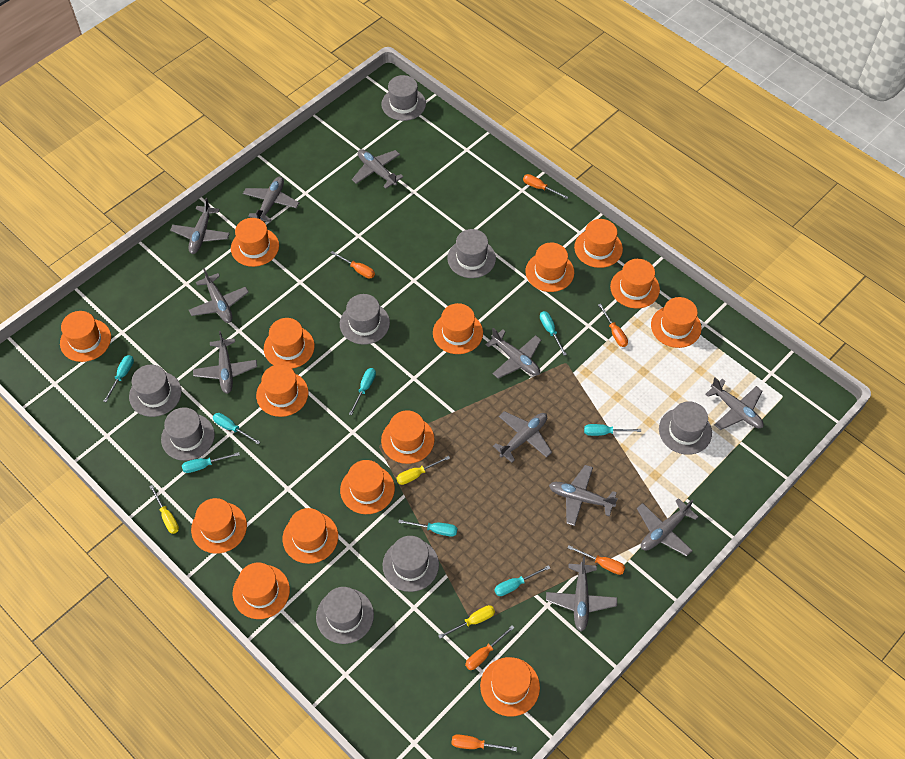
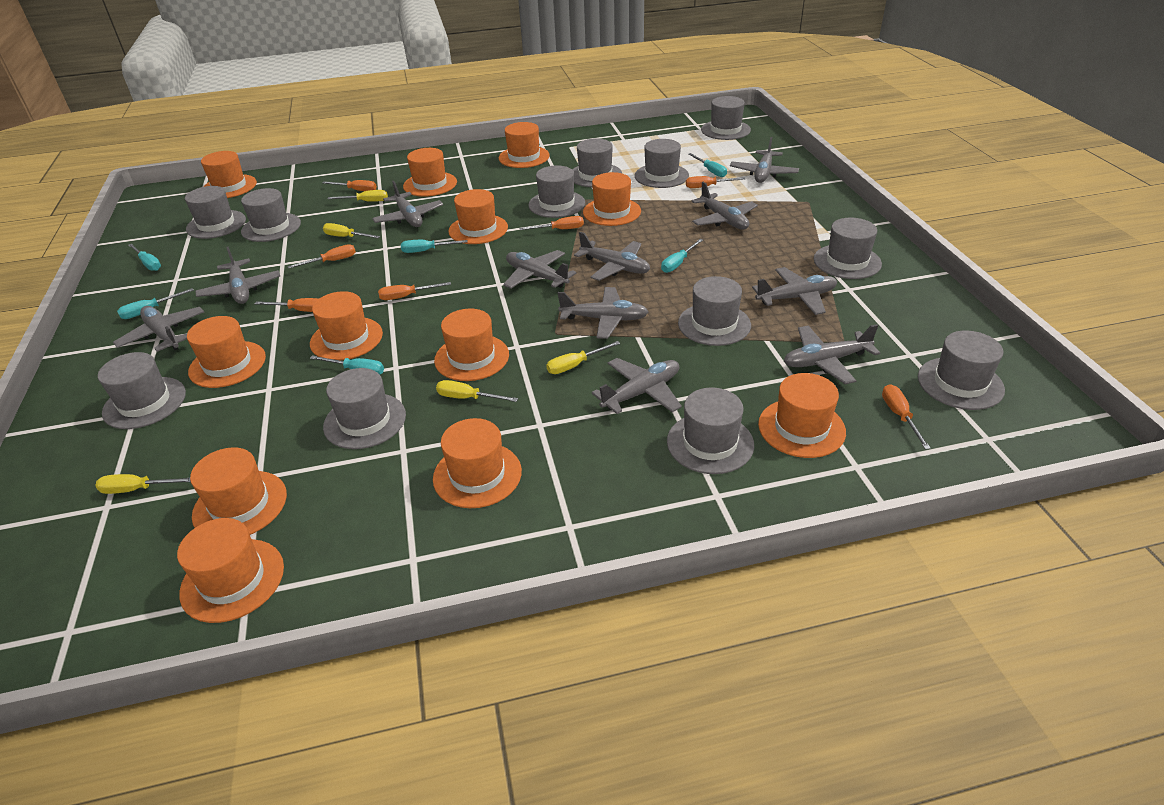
grey hat: [129,365,182,417] [161,407,215,461] [316,587,374,644] [340,294,390,345] [381,75,426,121] [382,536,439,592] [447,229,496,278] [659,401,712,455] = 8 -> [98,352,186,429] [185,186,246,239] [241,188,301,242] [323,368,406,449] [528,165,585,218] [572,138,622,187] [635,139,689,188] [667,387,754,474] [678,276,751,346] [701,96,751,140] [814,218,882,279] [918,331,1005,410] = 12
orange hat: [60,311,111,362] [191,498,247,554] [231,218,279,267] [232,562,290,619] [256,364,308,417] [264,318,315,369] [283,508,338,564] [340,460,395,514] [381,410,435,464] [433,303,483,354] [480,657,540,717] [525,243,574,292] [574,219,623,268] [610,259,660,309] [651,297,702,348] = 15 -> [177,518,284,623] [187,316,266,388] [190,447,287,535] [201,151,257,198] [310,291,383,360] [403,148,457,197] [433,418,522,508] [434,309,509,381] [448,189,508,244] [499,122,550,168] [583,172,641,226] [758,373,846,458] = 12
orange screwdriver: [331,251,375,279] [451,734,517,751] [465,625,515,670] [523,174,568,199] [568,545,625,575] [598,304,628,347] = 6 -> [254,298,319,312] [288,244,356,268] [323,180,377,191] [378,282,451,300] [519,216,584,230] [686,176,745,188] [882,384,931,450] = 7
turquoise screwdriver: [103,355,134,402] [182,452,240,473] [213,413,260,445] [349,368,376,415] [398,519,457,537] [494,565,550,596] [540,311,567,356] [584,424,641,436] = 8 -> [117,288,194,319] [128,244,161,271] [310,355,384,375] [401,240,468,253] [661,239,703,273] [688,153,727,177] = 6
yellow screwdriver: [149,485,179,534] [396,456,450,485] [438,605,495,639] = 3 -> [95,474,191,494] [323,223,380,238] [327,190,388,202] [436,380,518,402] [546,341,620,374] = 5

